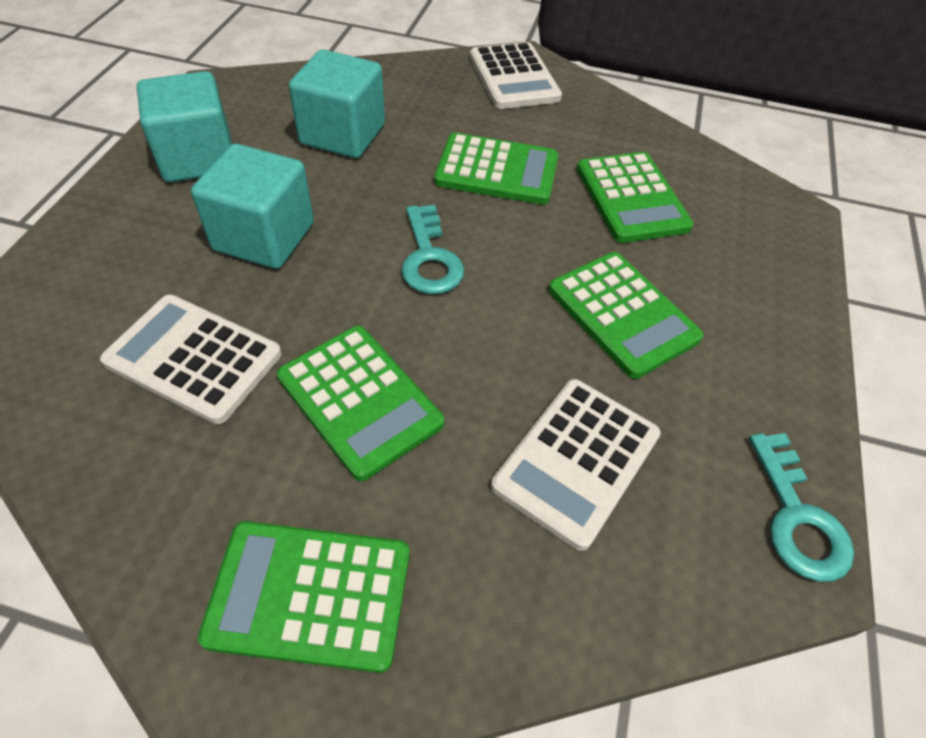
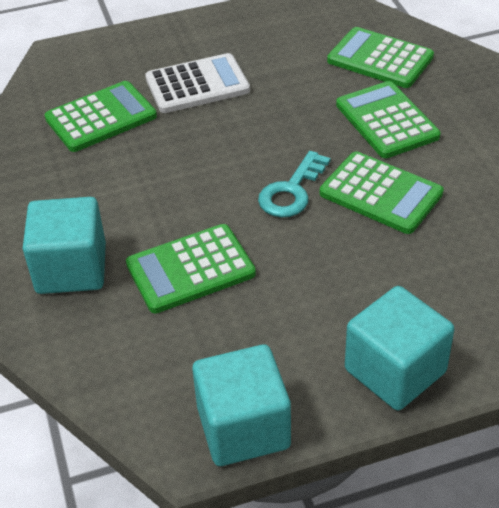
turquoise key: [401,205,464,294] [749,433,854,582] = 2 -> [258,151,330,218] = 1
white calculator: [100,294,282,424] [470,42,562,109] [491,379,661,551] = 3 -> [145,53,250,113] = 1

